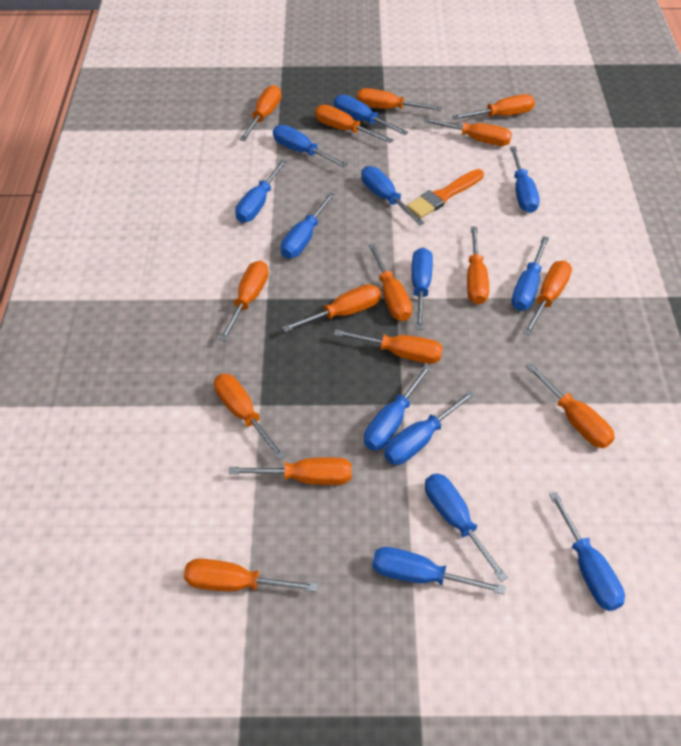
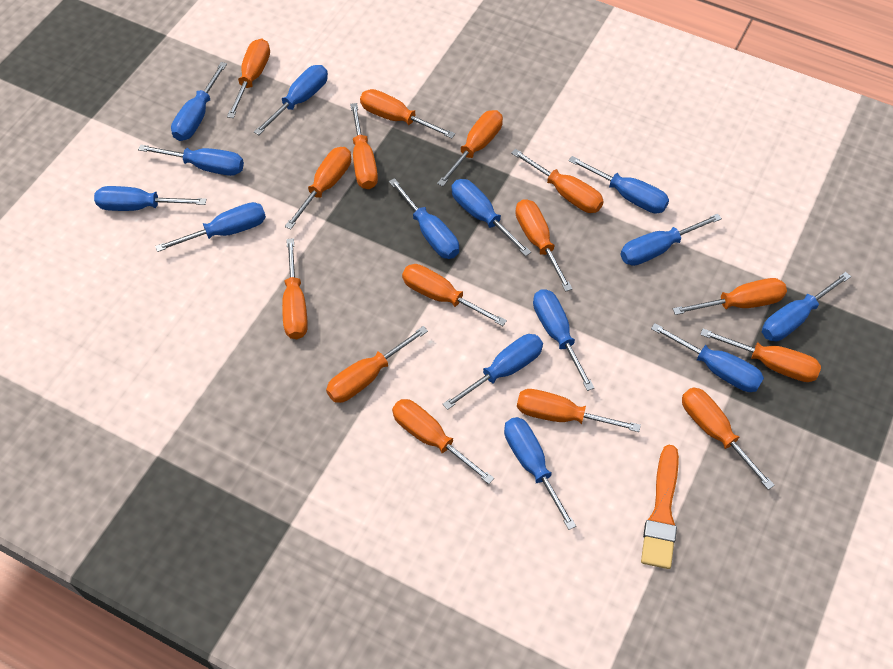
blue screwdriver: [235,160,287,223] [273,125,348,168] [281,192,335,258] [334,95,408,135] [361,166,425,226] [364,364,432,451] [372,547,506,594] [384,390,475,465] [412,248,433,330] [425,473,508,582] [510,147,540,213] [511,236,549,311] [549,492,625,611] = 13 -> [94,186,206,211] [138,145,244,176] [155,202,266,252] [171,62,227,141] [254,65,328,135] [389,178,459,259] [443,334,543,410] [451,179,531,256] [504,417,576,530] [533,289,594,391] [568,156,669,213] [620,214,722,266] [651,323,764,392] [762,272,851,341] = 14

